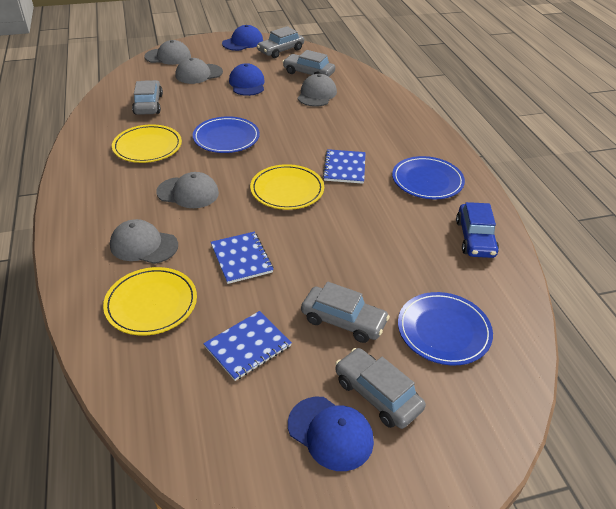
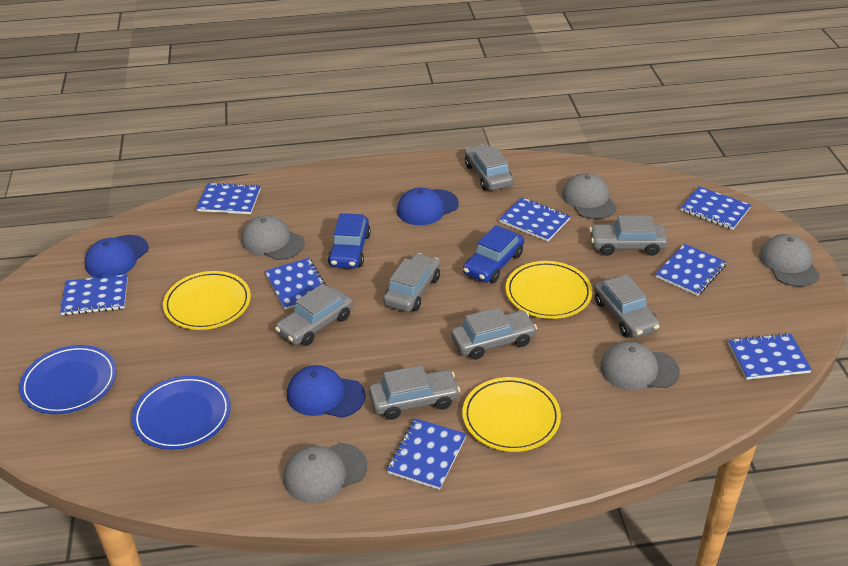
blue car: [456,202,499,258] = 1 -> [328,213,371,269] [463,225,524,283] = 2
blue notebook: [203,311,292,381] [211,232,274,284] [323,149,366,184] = 3 -> [60,274,128,315] [196,182,261,214] [265,258,327,310] [387,418,466,490] [499,197,571,242] [655,244,726,296] [681,186,751,230] [728,333,812,380] = 8
blue plate: [193,116,260,153] [392,156,465,199] [398,292,493,365] = 3 -> [19,345,116,414] [132,376,231,450] = 2
grey car: [132,80,163,115] [257,26,304,58] [282,50,335,77] [301,282,390,343] [335,348,426,429] = 5 -> [275,284,353,346] [369,365,460,420] [383,253,440,312] [451,307,537,360] [465,144,513,191] [589,216,667,256] [594,274,660,338] = 7

